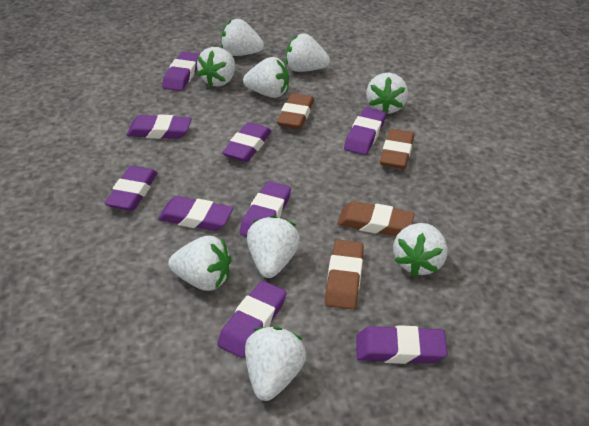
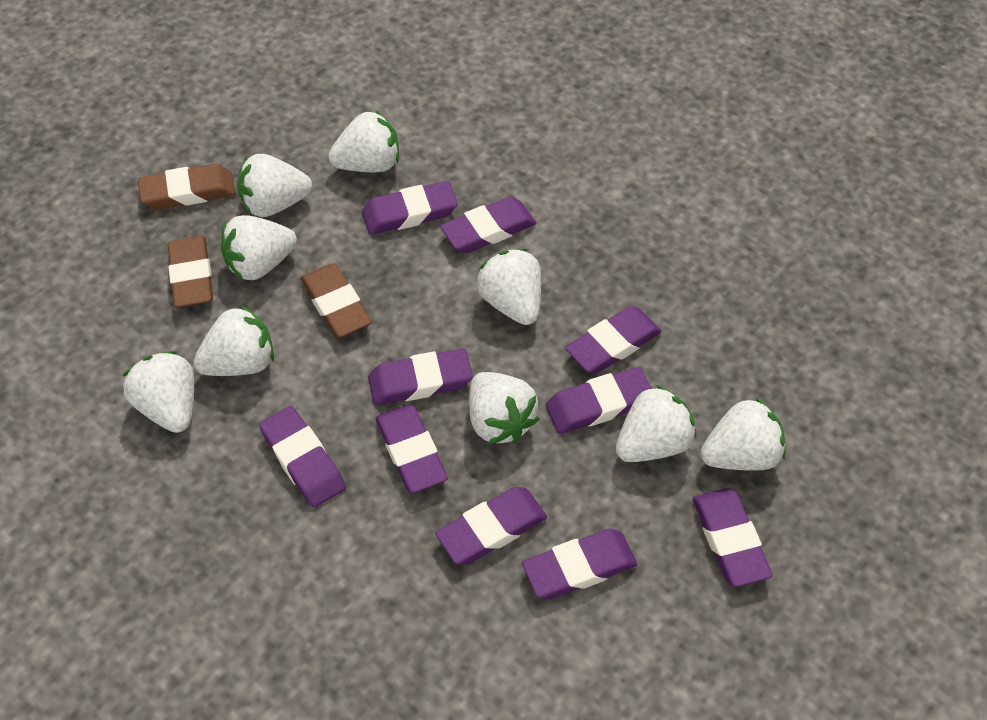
brown eraser: [277,93,314,129] [325,240,364,310] [337,201,415,236] [380,129,414,169] = 4 -> [138,164,235,209] [168,236,213,308] [301,264,371,337] = 3
purple eraser: [104,166,157,211] [127,114,192,139] [158,196,233,231] [162,52,200,91] [217,281,286,358] [222,122,272,162] [239,181,291,237] [344,107,386,155] [356,325,447,364] = 9 -> [259,406,346,508] [362,181,458,235] [368,348,473,405] [376,404,448,493] [435,487,547,565] [440,197,536,253] [522,529,637,599] [546,367,652,434] [565,306,661,374] [692,488,773,587] = 10

